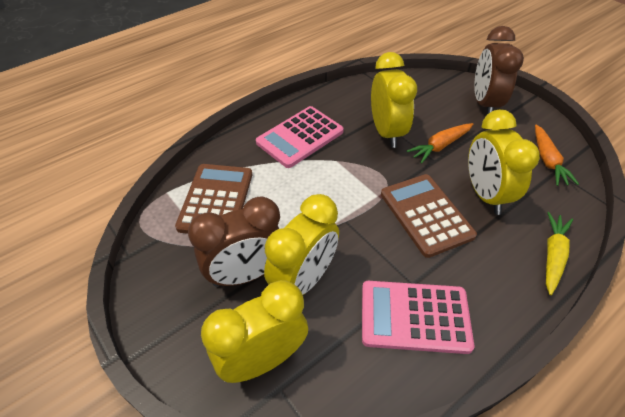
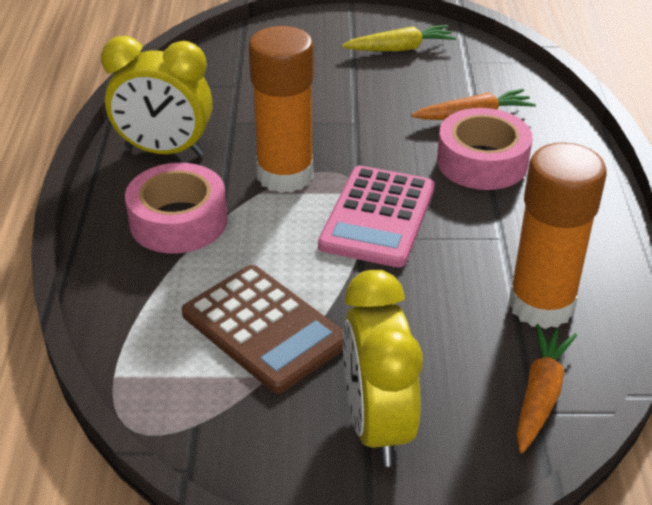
brown calculator: [175,164,252,234] [381,174,477,258] = 2 -> [182,265,343,394] = 1
brown clock: [188,197,280,287] [474,26,524,114] = 2 -> none = 0
orange glue stick: none = 0 -> [249,26,314,193] [508,142,607,329] = 2
pink calculator: [256,106,344,168] [362,281,474,354] = 2 -> [318,166,435,268] = 1
pink tape: none = 0 -> [125,163,227,254] [437,108,533,190] = 2
yellow clock: [201,280,308,383] [264,194,339,295] [371,52,417,148] [468,110,540,215] = 4 -> [101,36,213,156] [343,270,423,467] = 2

